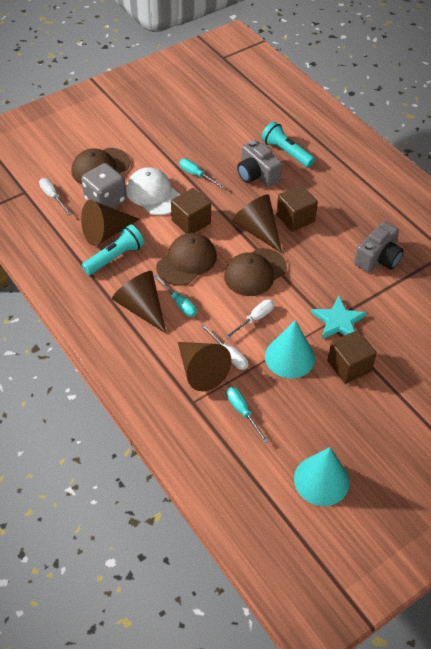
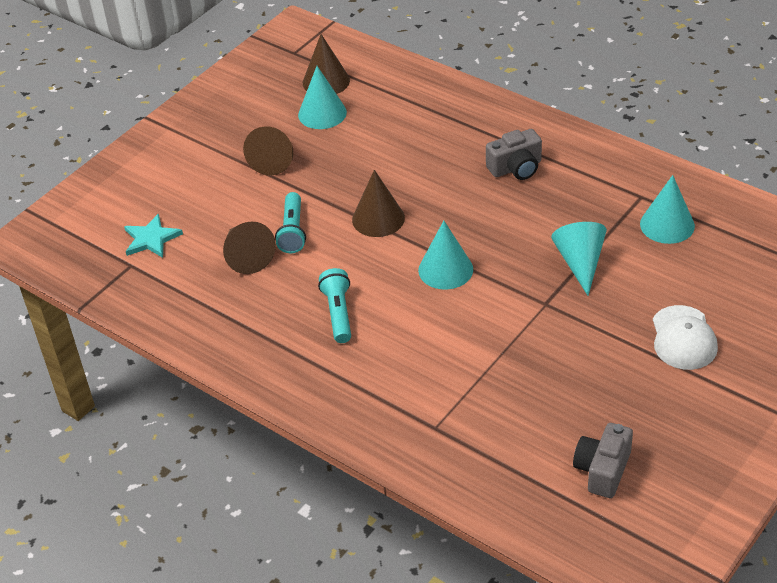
brown cap: [72,148,130,184] [156,233,217,286] [224,248,287,296] = 3 -> none = 0
brown cube: [171,188,211,233] [276,185,318,232] [327,330,377,384] = 3 -> none = 0
grey dice: [81,163,127,208] = 1 -> none = 0
turquoise cone: [265,320,315,378] [294,447,350,506] = 2 -> [298,66,347,129] [418,221,473,289] [551,222,607,296] [640,175,695,244] = 4
turquoise screwdriver: [154,275,197,317] [179,159,224,189] [227,387,268,443] = 3 -> none = 0
white screwdriver: [39,178,72,215] [201,325,248,370] [224,299,274,339] = 3 -> none = 0

